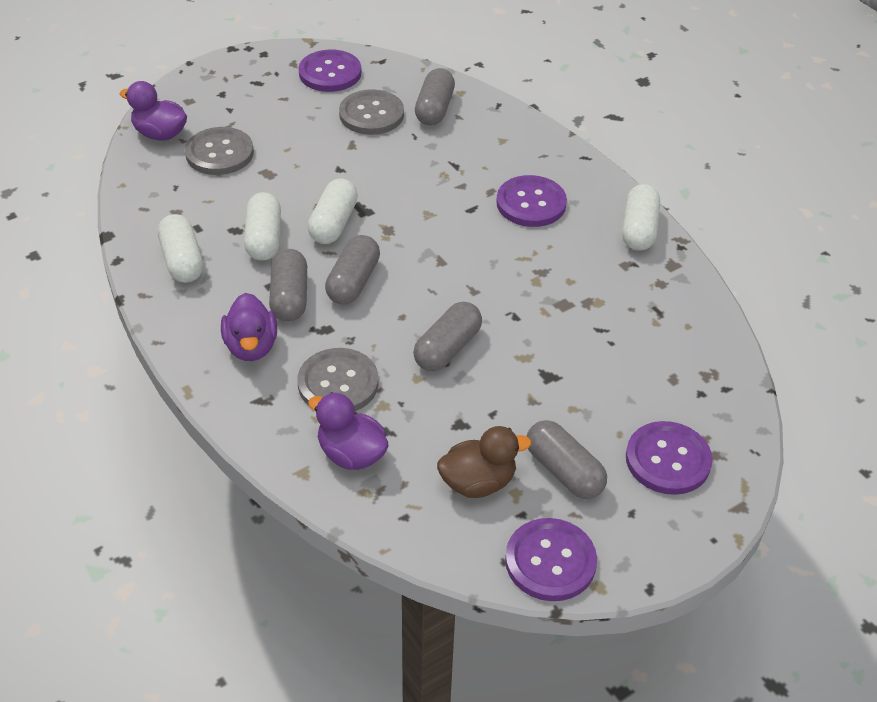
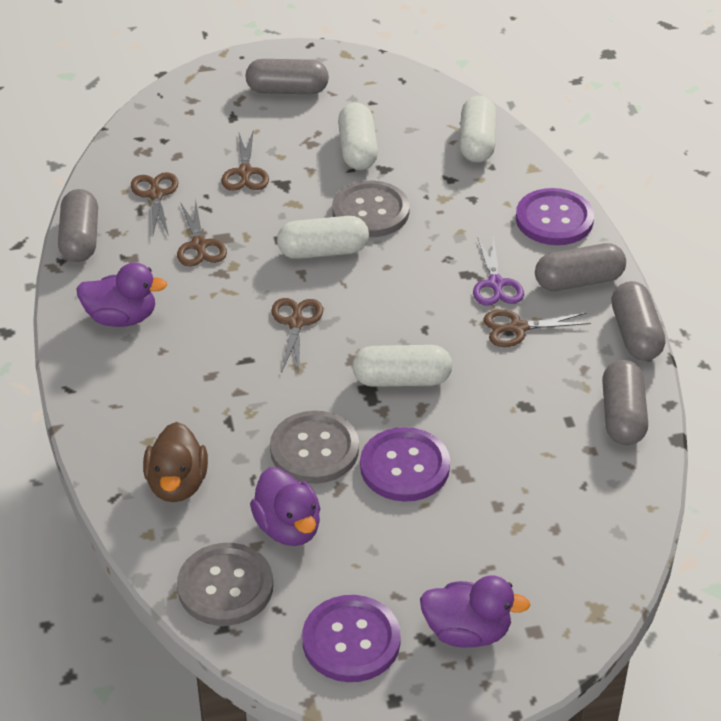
brown scissors: none = 0 -> [131,172,179,236] [177,200,227,267] [221,132,269,191] [271,298,323,372] [483,310,591,347] = 5
purple button: [299,49,361,92] [496,175,567,227] [505,518,597,601] [626,421,712,495] = 4 -> [302,595,401,682] [360,427,450,502] [516,188,594,245] = 3
purple scissors: none = 0 -> [473,236,524,306] = 1

